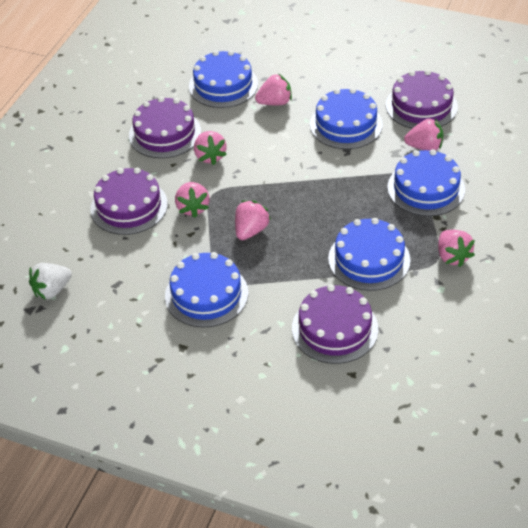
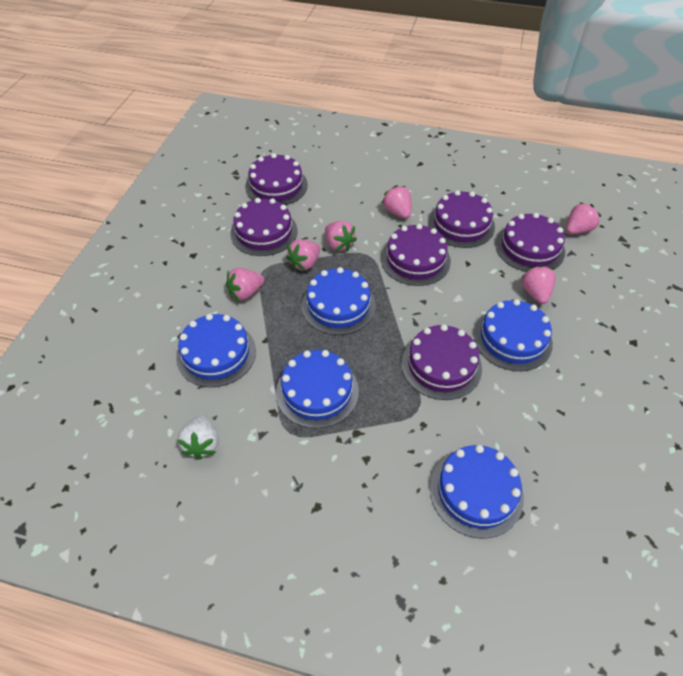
purple cake: [90,168,168,235] [129,97,201,158] [292,284,378,364] [386,70,458,129] = 4 -> [230,198,297,256] [245,153,308,205] [381,224,451,286] [401,324,482,400] [428,190,495,248] [495,213,565,272] = 6

